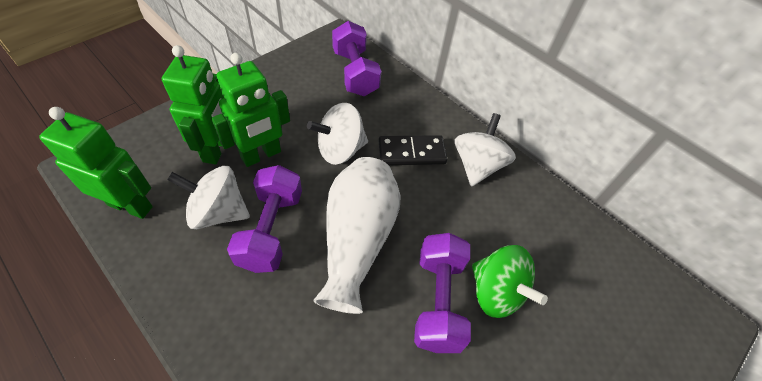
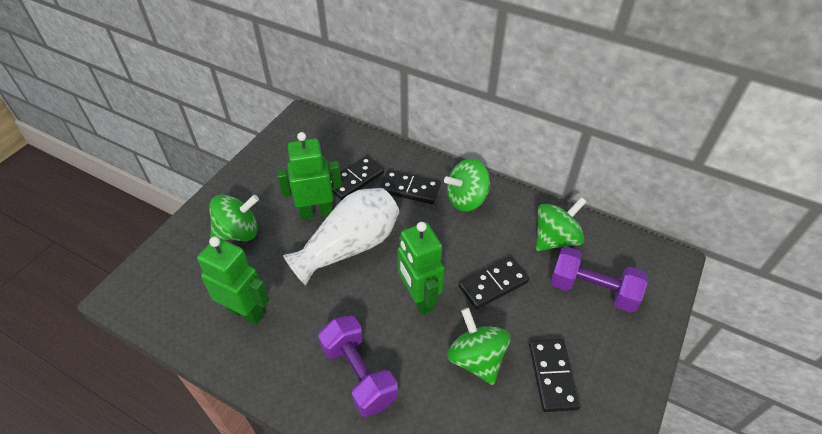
black domino: [379,135,447,165] = 1 -> [330,155,384,200] [379,170,441,204] [459,257,529,310] [529,339,581,412] = 4
green spinning top: [472,245,548,318] = 1 -> [209,195,259,241] [444,158,490,212] [447,308,511,385] [536,197,586,251] = 4
purple dumbbell: [227,165,302,273] [332,21,381,96] [414,233,471,353] = 3 -> [318,315,398,417] [551,246,647,313] = 2
white spinning top: [167,166,250,229] [307,103,368,165] [455,113,516,186] = 3 -> none = 0

